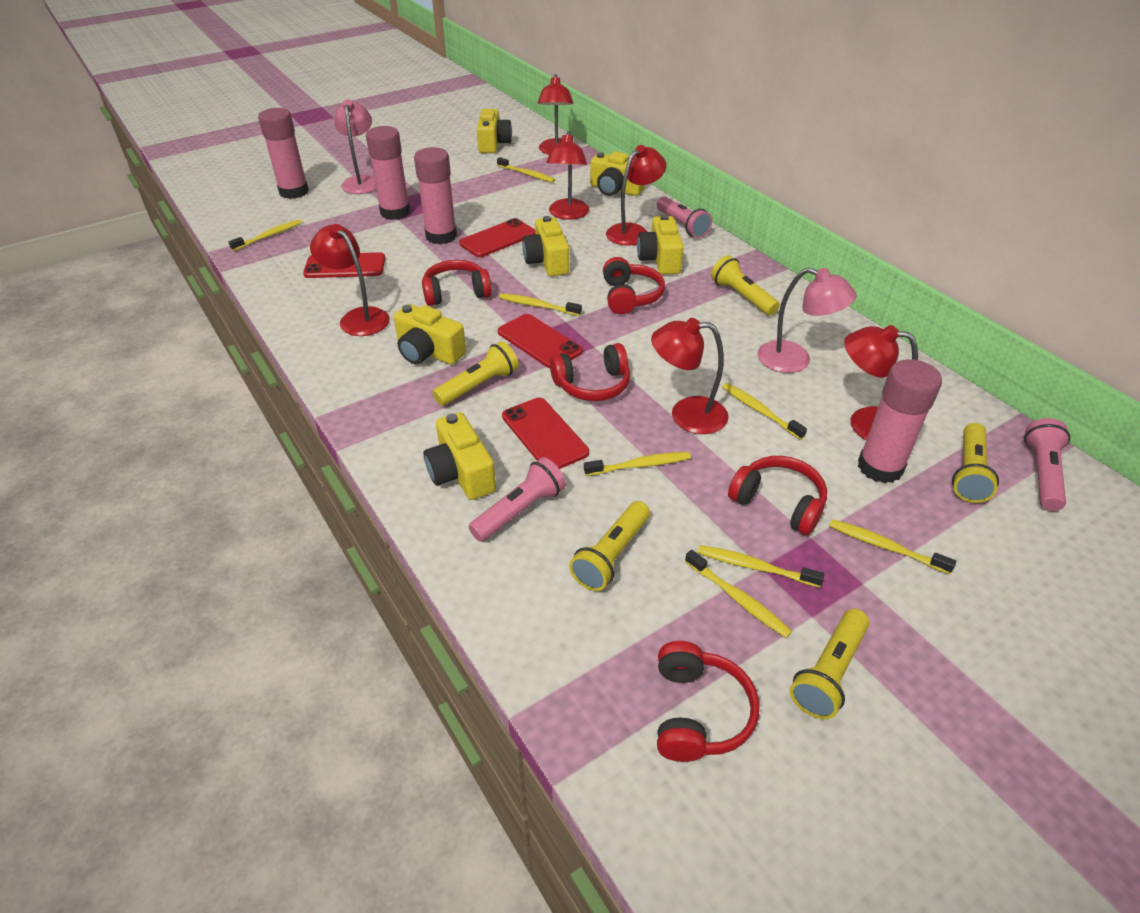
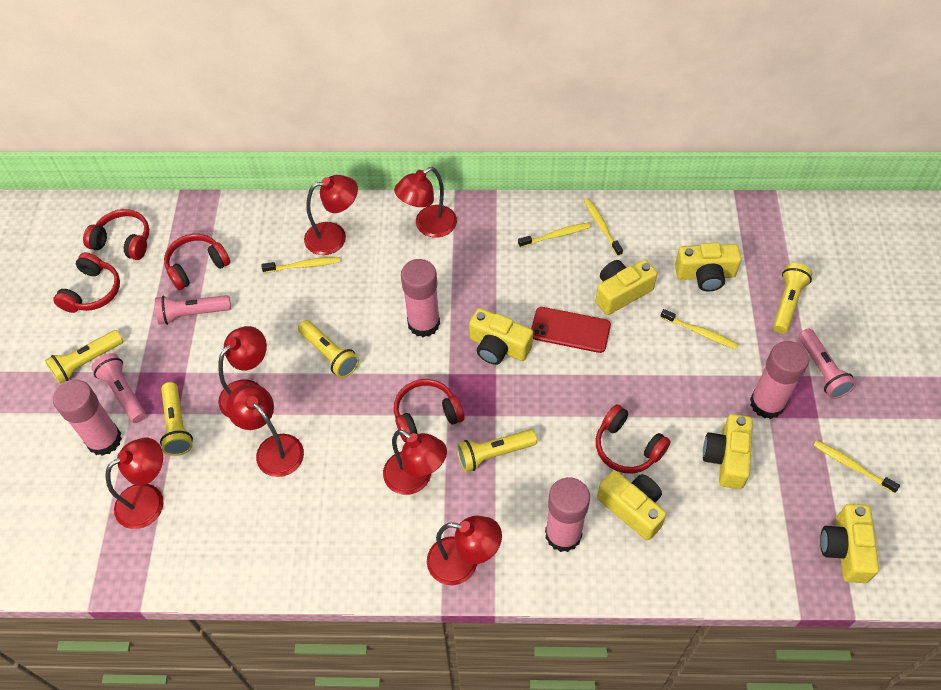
pink lamp: [334,100,376,194] [757,267,857,373] = 2 -> none = 0
red lamp: [310,224,390,336] [538,74,573,155] [546,131,589,220] [606,145,666,246] [651,318,729,434] [844,325,918,440] = 6 -> [106,438,164,529] [218,326,267,418] [226,384,304,477] [304,175,358,255] [383,430,447,495] [394,167,457,238] [427,516,502,585] = 7
red phone: [303,252,385,278] [459,218,535,257] [498,314,583,369] [502,397,589,469] = 4 -> [531,307,611,353] = 1
yellow toothbrush: [228,219,302,251] [497,157,555,182] [499,293,582,316] [584,452,691,476] [685,550,792,638] [698,545,824,587] [722,383,807,440] [829,519,956,574] = 8 -> [261,257,340,273] [518,222,591,248] [584,198,623,256] [660,309,738,349] [814,440,900,493] = 5

